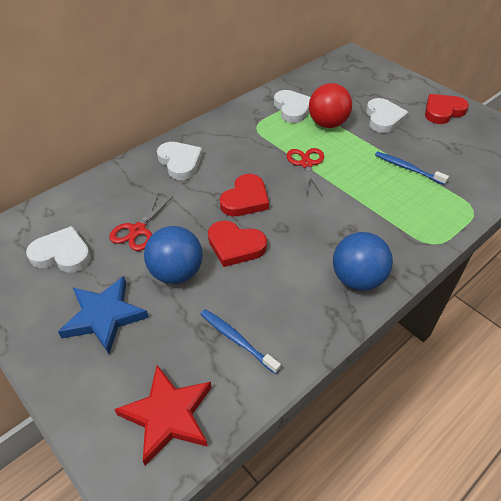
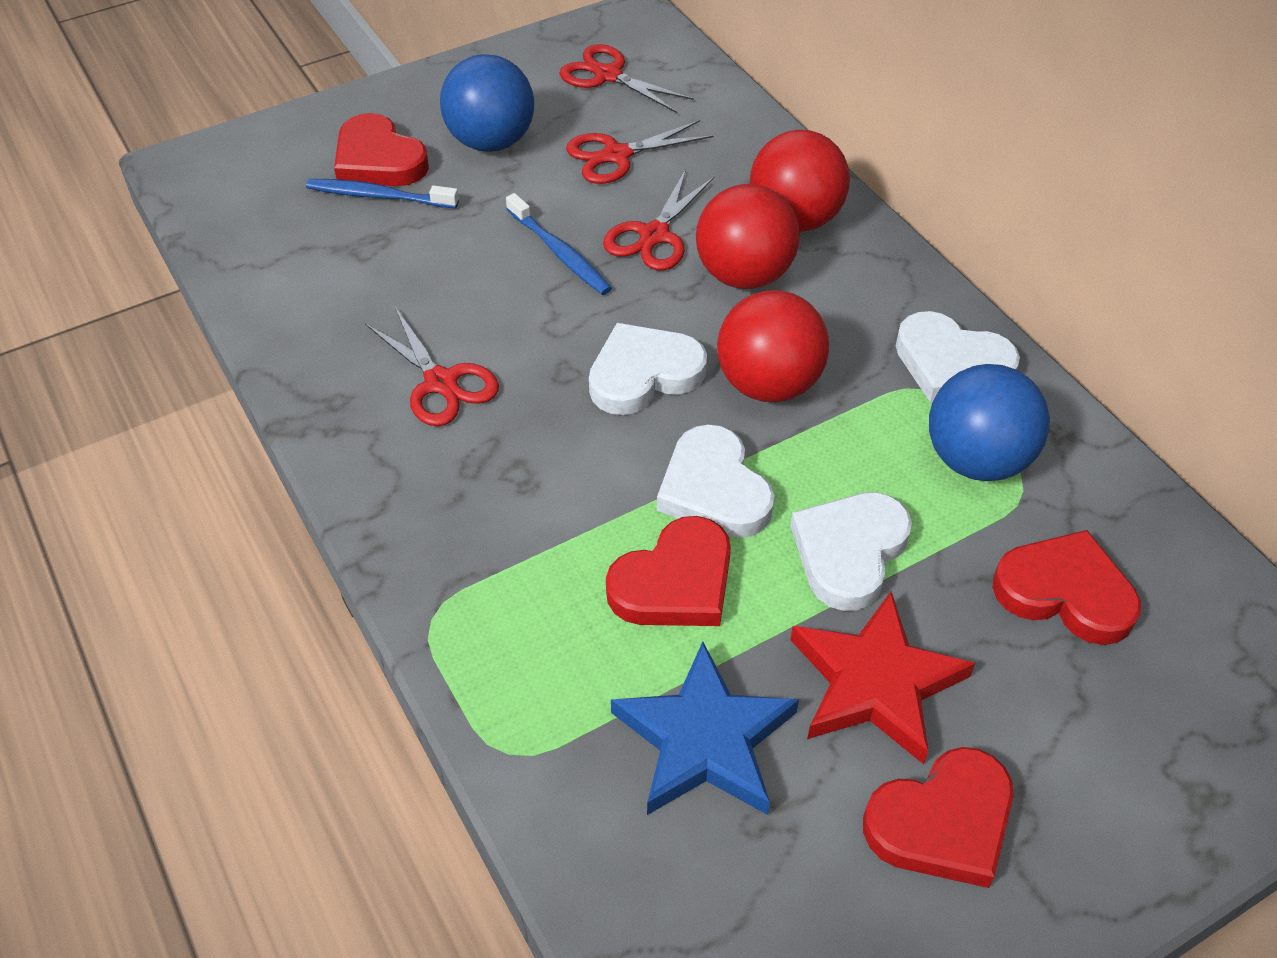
red ball: [309,83,352,128] = 1 -> [696,184,800,289] [717,290,829,402] [750,130,850,232] = 3
red heart: [208,221,267,267] [220,174,269,216] [425,94,469,124] = 3 -> [334,113,429,186] [606,516,731,626] [863,747,1014,888] [992,530,1141,645] = 4
red scissors: [109,193,173,251] [286,148,324,197] = 2 -> [365,307,499,426] [559,44,694,113] [566,120,713,184] [603,169,715,270] = 4

